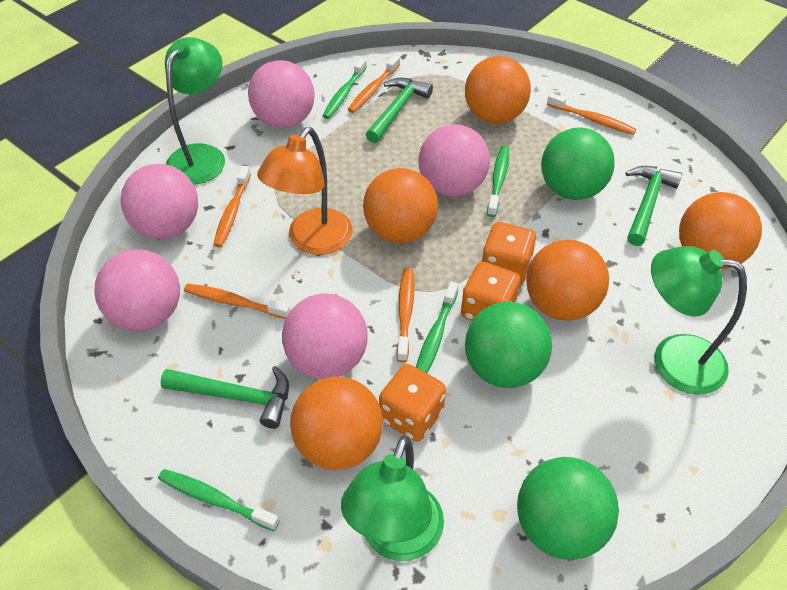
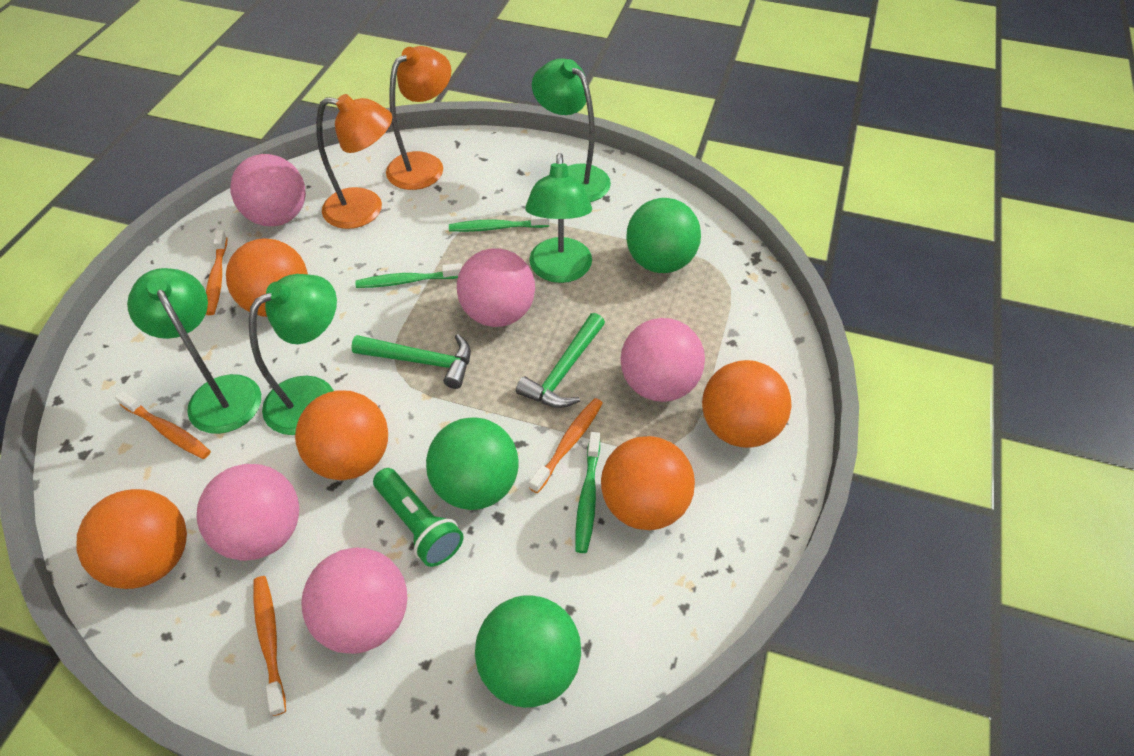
green flashlight: none = 0 -> [373,468,463,567] = 1
green hammer: [160,366,289,429] [366,78,433,143] [625,166,682,246] = 3 -> [351,334,471,389] [516,313,605,408] = 2
green lamp: [165,37,225,185] [341,436,444,561] [651,246,747,395] = 3 -> [127,268,261,434] [249,274,337,435] [525,153,592,283] [532,58,611,202] = 4
green toothbrush: [158,469,279,531] [322,58,367,119] [416,282,458,373] [487,145,509,217] = 4 -> [355,263,462,288] [449,215,550,232] [575,432,600,553] = 3
orange dice: [379,364,446,442] [461,262,520,321] [482,222,536,285] = 3 -> none = 0
orange lamp: [257,127,353,255] = 1 -> [316,94,392,229] [386,46,451,190] = 2
orange toothbrush: [184,284,291,319] [213,166,251,248] [347,55,400,113] [397,268,414,362] [547,93,637,135] = 5 -> [115,391,211,459] [206,230,227,315] [253,576,286,716] [529,398,603,493] = 4

